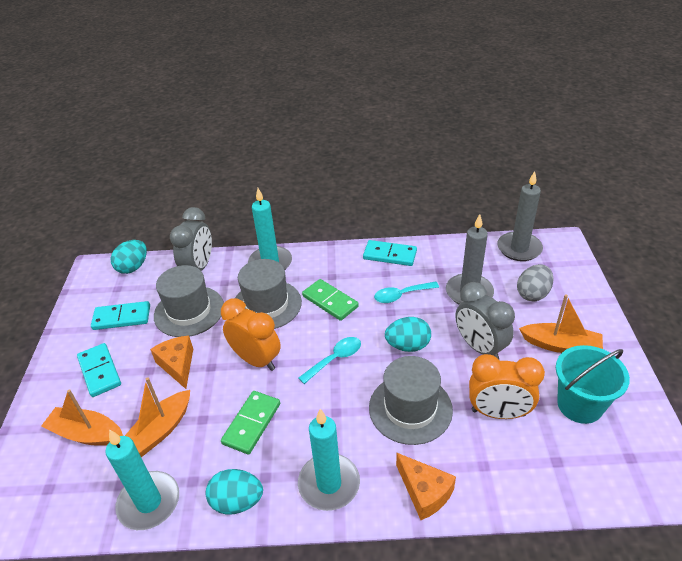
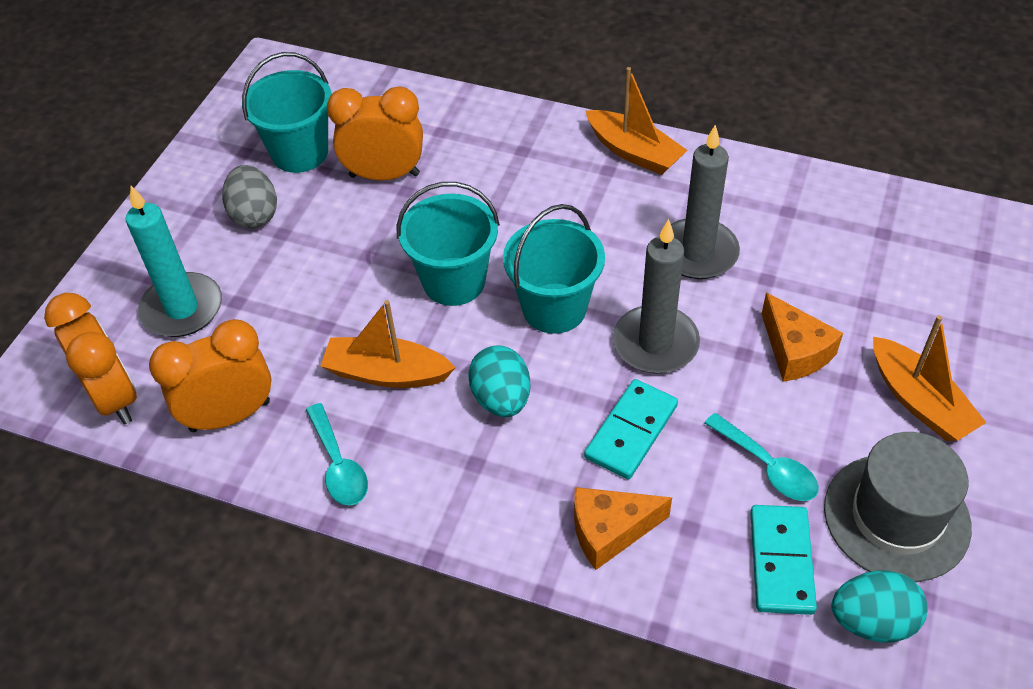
green domino: [221,391,280,455] [302,279,359,321] = 2 -> none = 0
grey clock: [170,207,212,271] [455,282,515,359] = 2 -> none = 0
grey hat: [154,265,224,337] [235,259,302,329] [369,356,453,445] = 3 -> [824,432,972,582] = 1
orange clock: [221,298,281,371] [469,354,545,419] = 2 -> [44,293,137,424] [149,319,271,432] [327,86,423,180] = 3
turquoise bucket: [556,345,630,424] = 1 -> [242,52,332,173] [397,182,500,306] [503,204,605,334] = 3
turquoise candle: [105,429,179,530] [248,188,292,270] [298,409,360,511] = 3 -> [126,186,222,337] = 1
turquoise domino: [77,343,121,397] [91,301,150,330] [363,240,417,266] = 3 -> [584,379,678,479] [750,505,817,615] = 2
turquoise egg: [111,240,147,274] [206,469,263,515] [385,317,431,352] = 3 -> [468,345,531,417] [831,570,928,643] = 2

